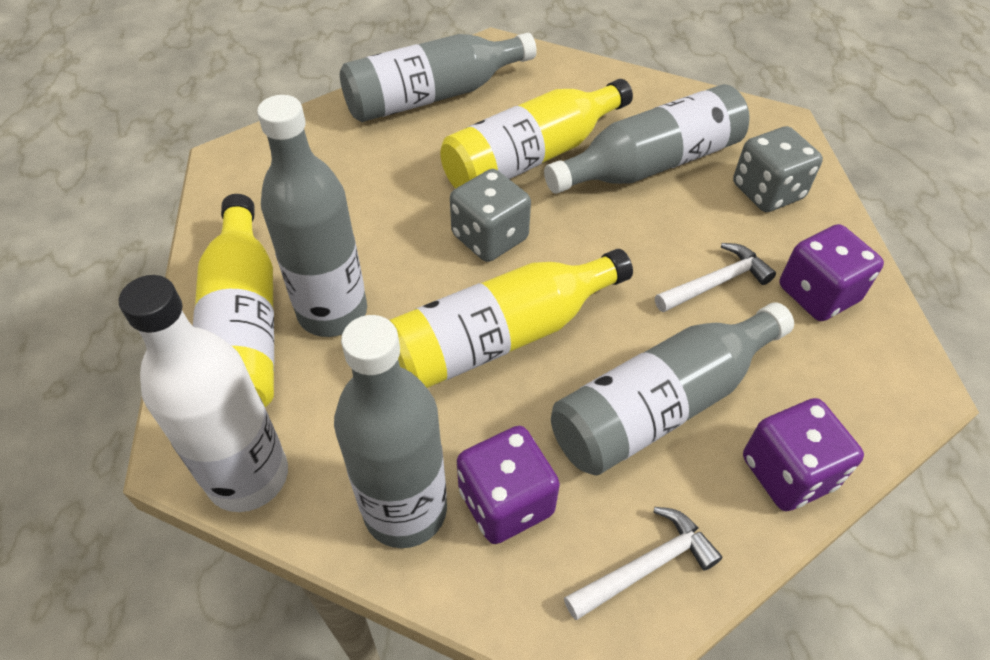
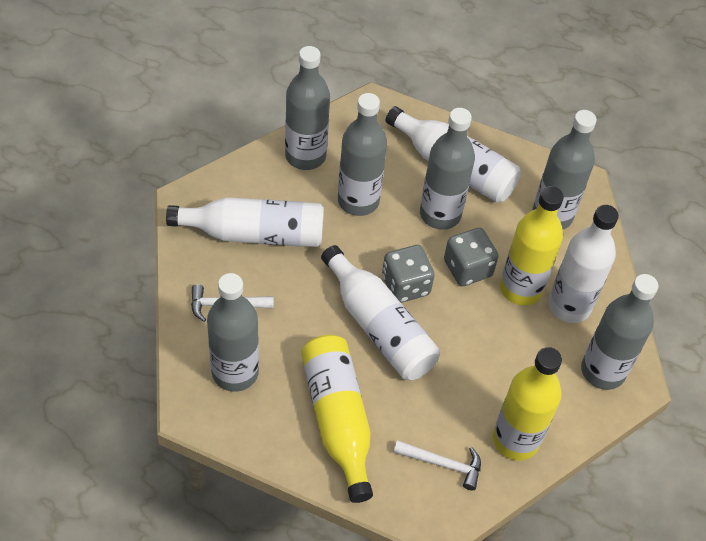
grey bottle: [257,95,367,337] [334,315,447,548] [340,33,537,122] [544,84,750,194] [551,302,794,475] = 5 -> [207,273,259,392] [285,46,330,170] [338,93,387,216] [420,108,475,230] [532,110,597,229] [581,274,659,390] = 6
purple dice: [457,426,560,544] [743,398,864,511] [779,224,884,321] = 3 -> none = 0
white bottle: [119,275,288,512] = 1 -> [166,197,324,247] [321,245,440,380] [385,106,521,203] [548,205,619,323] = 4

